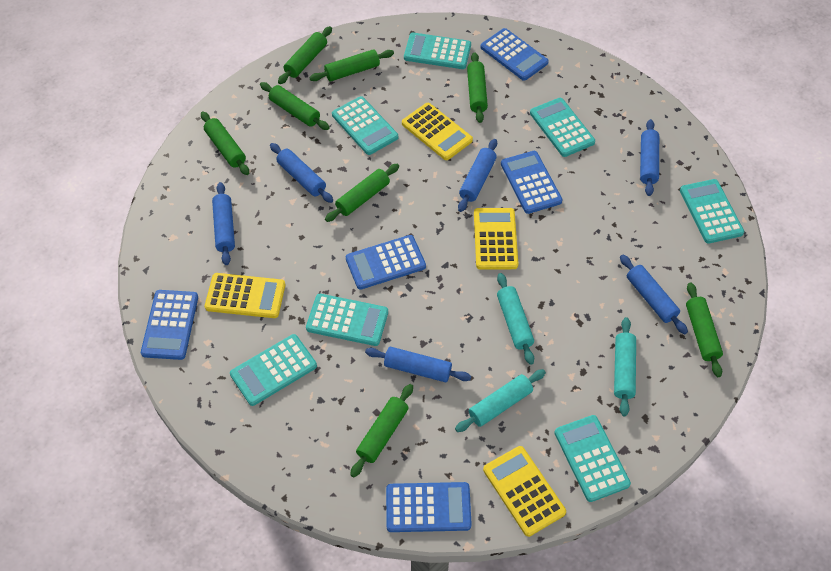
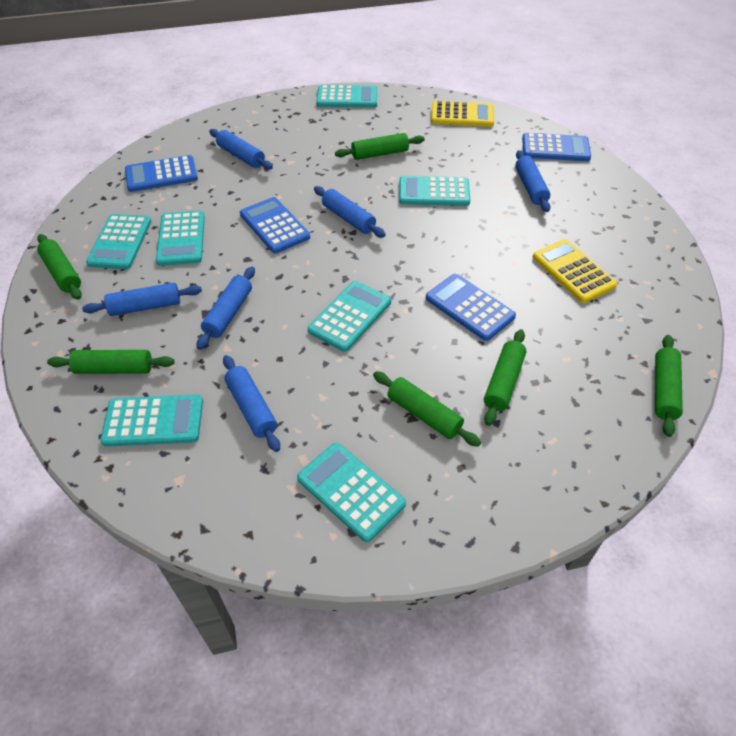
blue calculator: [141,290,198,360] [346,235,426,290] [386,482,472,532] [480,28,549,81] [501,151,563,214] = 5 -> [125,155,198,192] [240,197,310,253] [426,274,516,341] [522,133,591,161] = 4
green rolling pin: [201,112,249,175] [260,82,330,130] [278,26,332,84] [309,49,394,81] [325,164,399,222] [350,384,413,477] [467,52,488,123] [686,282,723,377] = 8 -> [37,234,82,300] [47,350,175,374] [335,133,425,160] [373,371,481,447] [484,329,526,426] [655,335,683,437] = 6
turquoise rolling pin: [455,369,546,432] [497,273,534,365] [614,317,636,416] = 3 -> none = 0
yellow calculator: [204,273,285,318] [402,103,473,160] [474,208,518,270] [483,446,566,537] = 4 -> [431,101,494,127] [533,239,617,303] = 2

